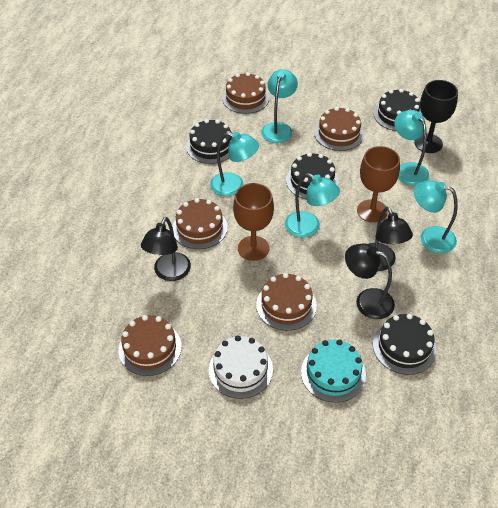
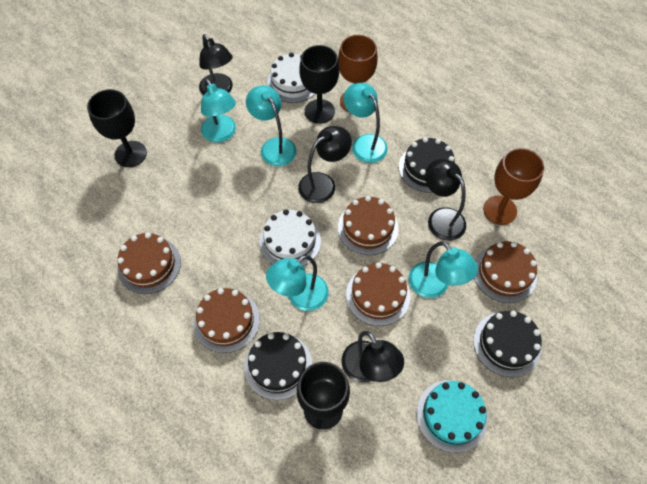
black cake: [186,119,232,164] [286,153,339,199] [373,89,422,131] [373,314,437,375] = 4 -> [244,332,312,400] [399,137,455,193] [473,311,542,377] = 3
black goblet: [414,80,458,153] = 1 -> [87,89,147,167] [297,362,350,430] [299,45,339,124] = 3
black lamp: [141,217,191,281] [345,243,395,319] [369,207,413,271] = 3 -> [199,34,233,95] [298,126,352,203] [341,331,404,383] [425,159,466,241] = 4
white cake: [209,335,273,399] = 1 -> [260,209,321,266] [267,53,315,103] = 2

